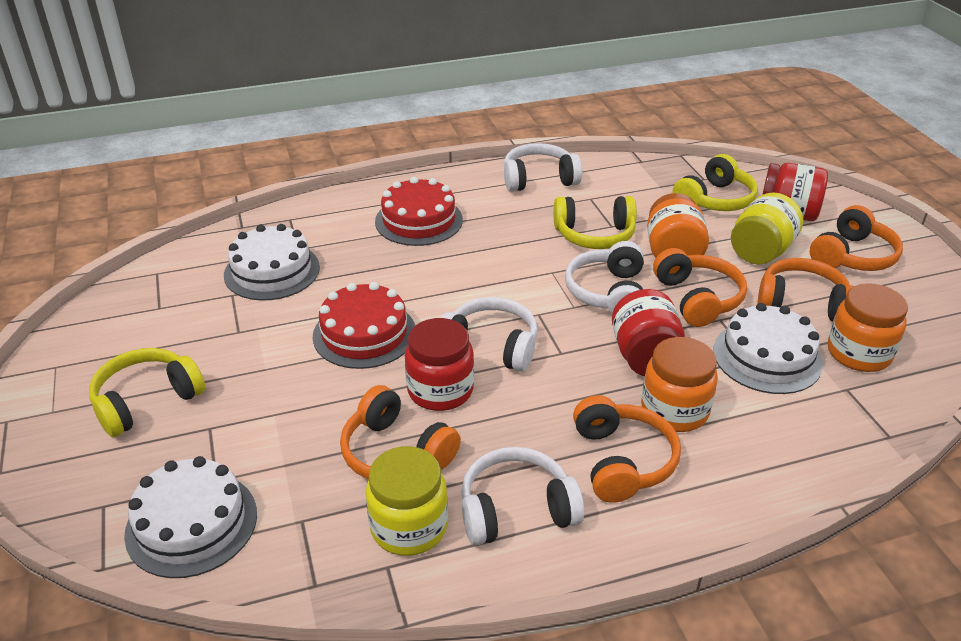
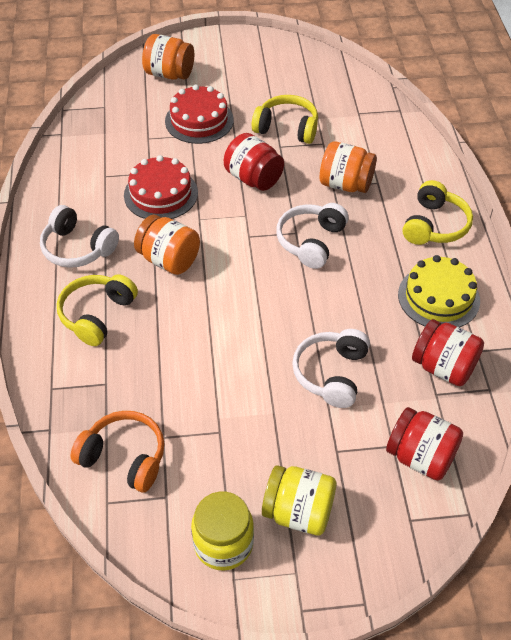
orange headphones: [340,385,461,480] [573,395,681,503] [653,248,747,327] [758,258,854,321] [810,205,903,271] = 5 -> [70,411,165,492] = 1
white cake: [124,456,257,578] [224,224,320,300] [713,303,823,394] = 3 -> none = 0
white headphones: [441,297,538,372] [461,447,584,545] [504,143,582,192] [565,241,644,313] = 4 -> [40,205,119,268] [276,203,349,269] [292,329,370,408] = 3
yellow cake: none = 0 -> [398,255,480,328] = 1

